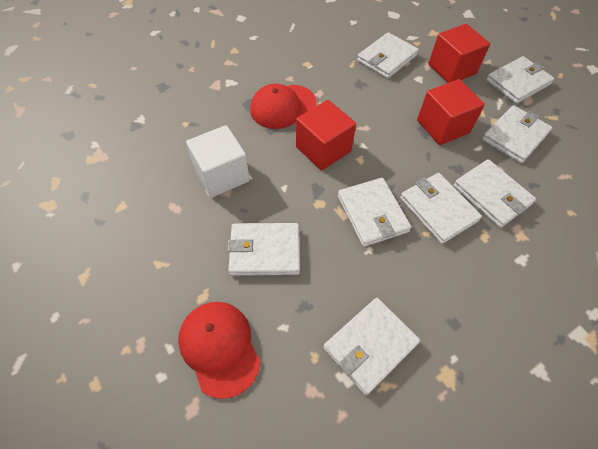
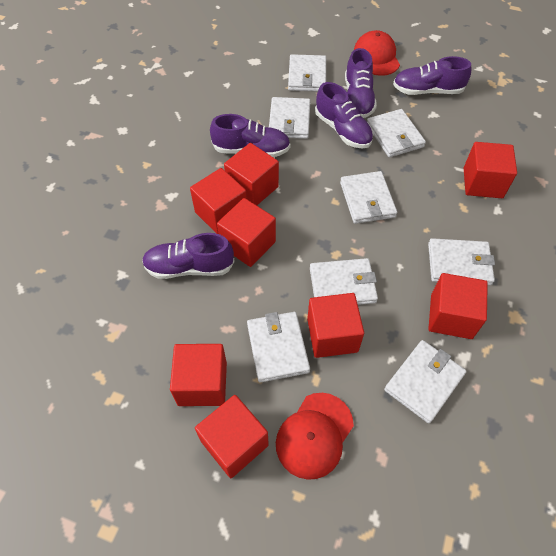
purple shoe: none = 0 -> [142,233,235,279] [210,114,291,157] [315,82,373,149] [345,48,377,118] [393,56,471,95] = 5
red cube: [296,100,356,171] [417,79,485,145] [428,24,490,83] = 3 -> [170,344,227,406] [190,168,247,234] [195,395,269,478] [217,198,276,267] [224,143,279,205] [307,293,364,358] [428,273,488,339] [464,142,517,198] = 8
white cube: [186,125,250,198] = 1 -> none = 0

